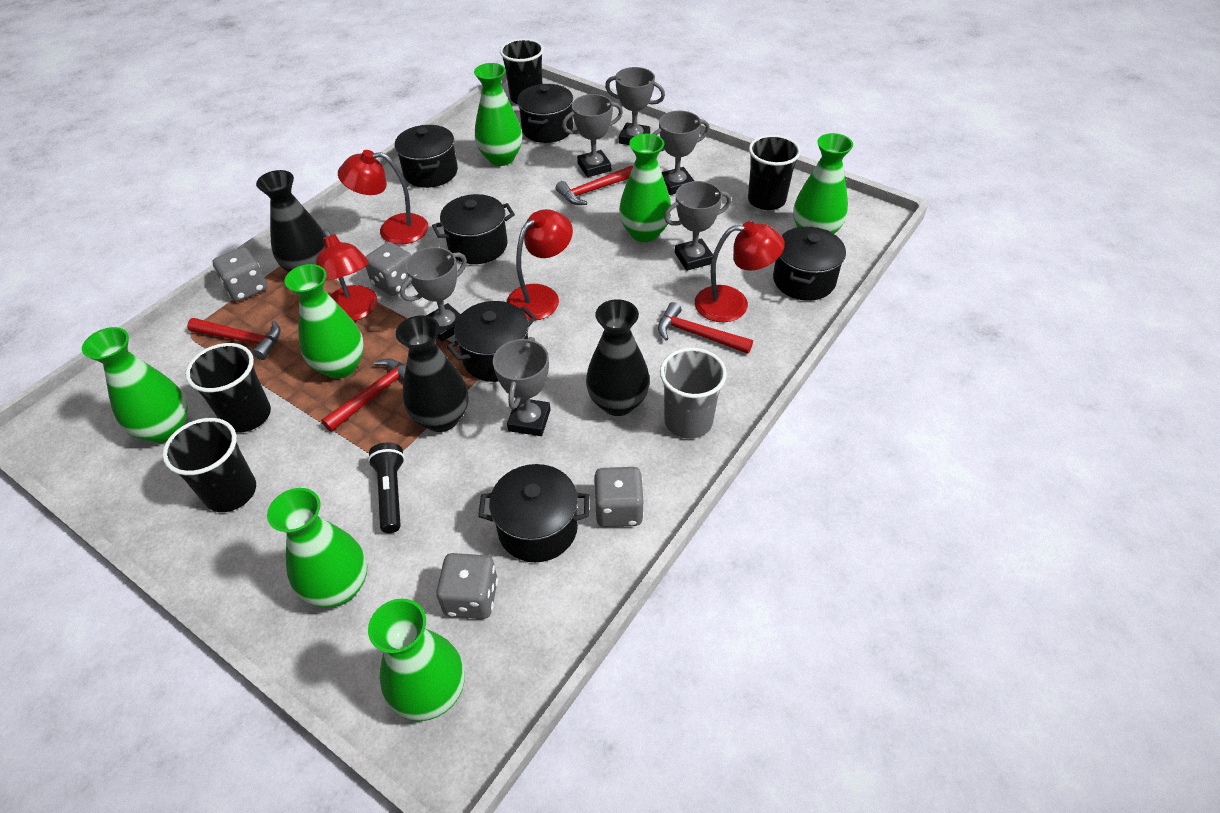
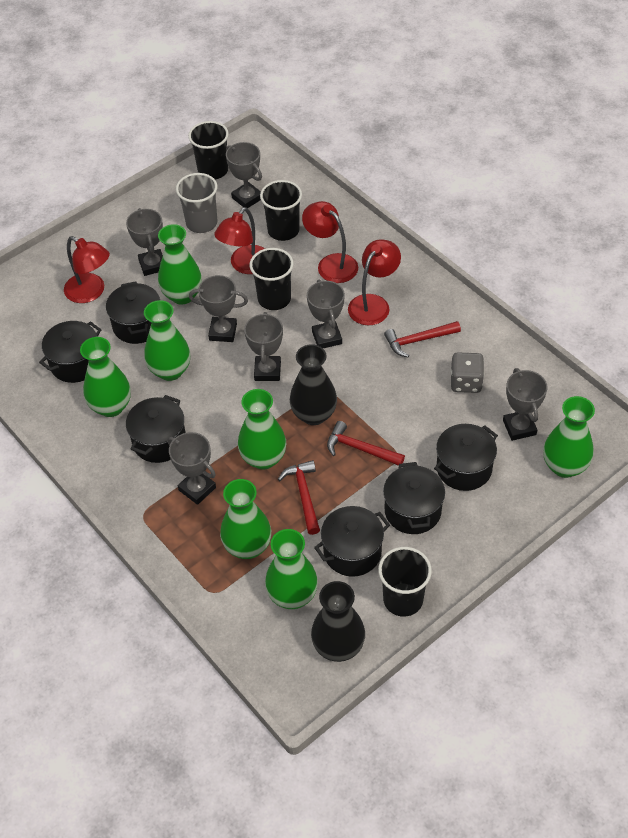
black flashlight: [368,443,405,533] = 1 -> none = 0
black vase: [256,170,325,272] [396,316,468,432] [586,299,650,416] = 3 -> [290,344,337,425] [311,581,365,662] = 2
grey dice: [212,247,267,302] [365,242,412,296] [436,553,498,619] [594,467,644,527] = 4 -> [451,352,484,393] = 1
grey trophy: [400,247,467,342] [493,337,551,436] [562,94,623,177] [605,67,665,145] [653,111,710,195] [664,181,731,271] = 6 -> [126,208,163,276] [167,432,216,505] [189,275,248,342] [226,142,262,208] [244,312,283,381] [307,279,345,348] [503,368,547,441] = 7
red hammer: [187,318,281,360] [321,359,406,432] [556,166,633,205] [658,302,753,354] = 4 -> [278,460,320,535] [327,421,405,466] [384,321,461,357] = 3

